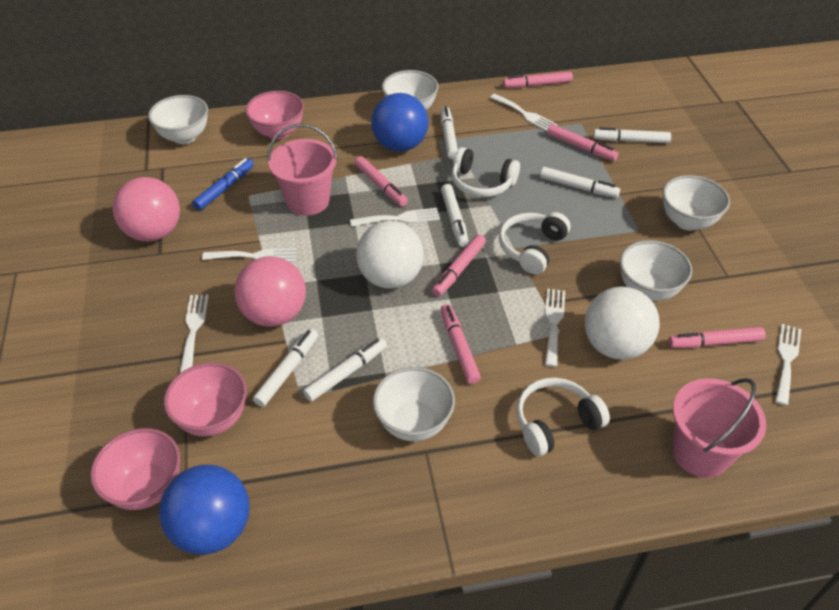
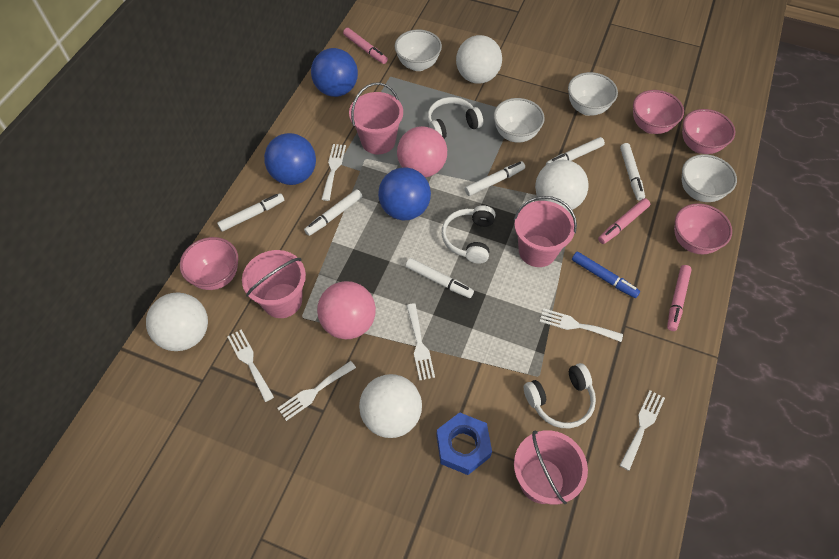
blue ball: [159,465,249,555] [371,93,428,152] = 2 -> [264,133,316,185] [311,48,358,97] [378,168,431,220] = 3
blue nut: none = 0 -> [436,412,492,475] = 1
pink bowl: [90,428,180,510] [164,362,247,436] [245,91,304,140] = 3 -> [180,237,238,290] [633,90,684,134] [674,203,732,254] [682,109,735,154] = 4
pink bucket: [267,123,338,216] [672,378,766,478] = 2 -> [242,250,306,318] [349,82,403,154] [514,196,577,267] [514,430,588,504] = 4
pink marker: [355,156,408,206] [432,234,486,297] [441,304,481,384] [503,71,573,88] [547,124,619,161] [668,327,766,348] = 6 -> [343,28,388,64] [598,198,650,244] [667,265,692,331] = 3
white ball: [356,221,424,289] [585,287,660,360] = 2 -> [146,293,208,351] [359,374,422,438] [456,35,502,84] [535,160,589,211] = 4
white bowl: [148,95,208,144] [373,367,455,441] [382,70,439,110] [620,240,692,301] [663,175,730,231] = 5 -> [395,30,442,71] [494,98,545,143] [568,72,618,116] [682,154,737,202] = 4

